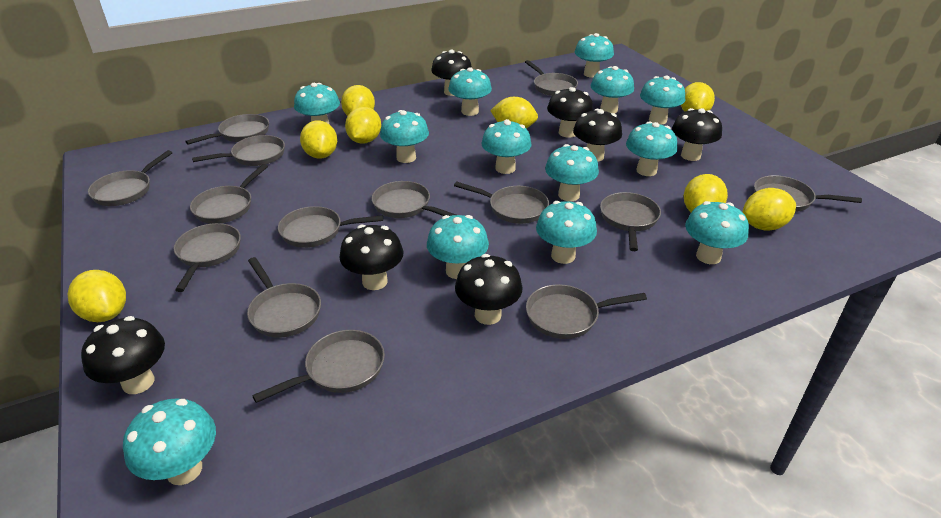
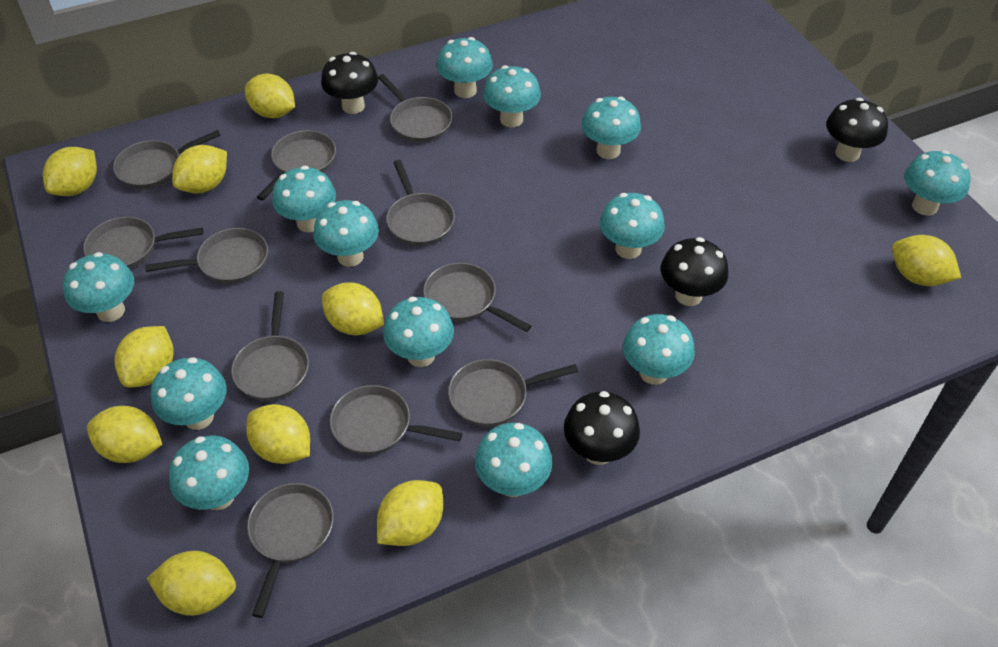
black mushroom: [81,316,165,394] [340,224,404,290] [431,50,472,96] [455,254,523,325] [547,87,593,138] [573,109,622,162] [672,108,722,161] = 7 -> [321,52,378,114] [564,391,640,465] [661,237,728,306] [826,98,888,162] = 4
grey pan: [88,150,172,206] [174,223,241,292] [185,114,269,145] [190,164,268,224] [192,135,285,166] [247,257,321,338] [252,330,385,403] [278,206,383,248] [372,181,456,218] [454,181,549,224] [525,60,578,96] [526,284,647,339] [600,192,661,251] [754,175,862,212] = 14 -> [83,217,203,269] [113,130,221,189] [145,228,268,284] [231,291,309,401] [247,483,334,618] [257,130,336,201] [330,385,462,455] [378,74,452,143] [386,160,455,246] [423,263,531,332] [448,359,578,427] = 11
yellow lemon: [68,270,126,322] [300,120,337,159] [341,85,375,116] [345,107,381,144] [490,97,538,128] [681,82,715,112] [684,174,728,212] [743,188,796,231] = 8 -> [43,147,97,196] [87,406,162,463] [115,326,174,388] [147,551,236,616] [172,145,227,194] [245,74,295,118] [246,404,310,464] [322,282,384,335] [377,480,443,546] [892,235,961,286] = 10

